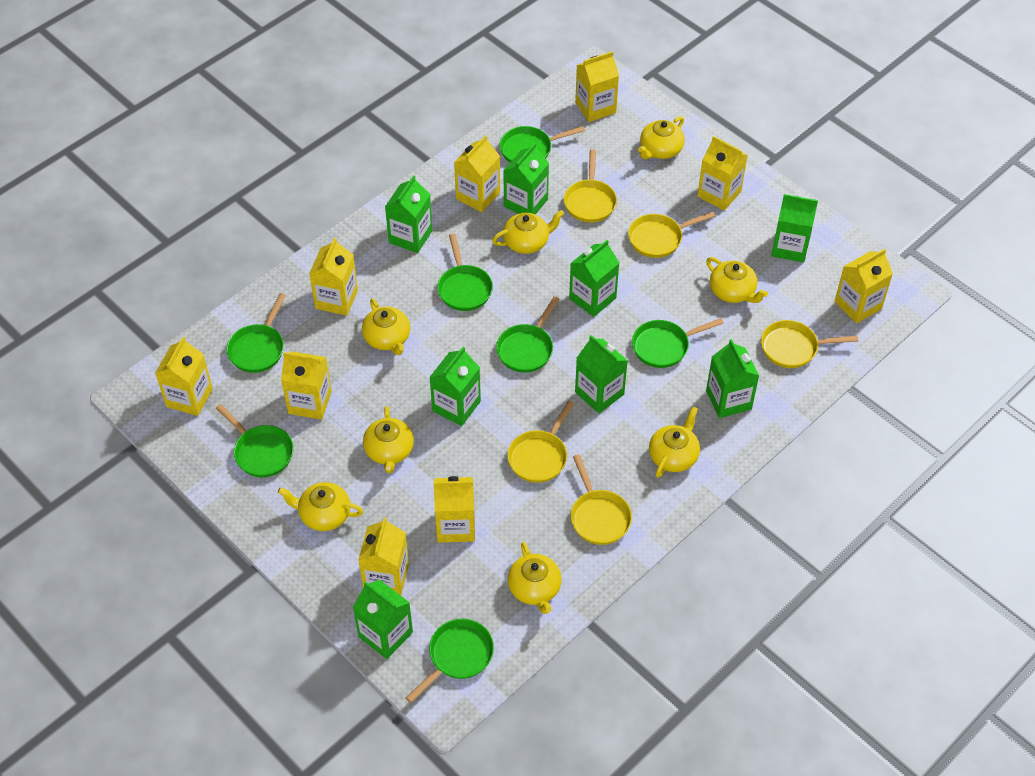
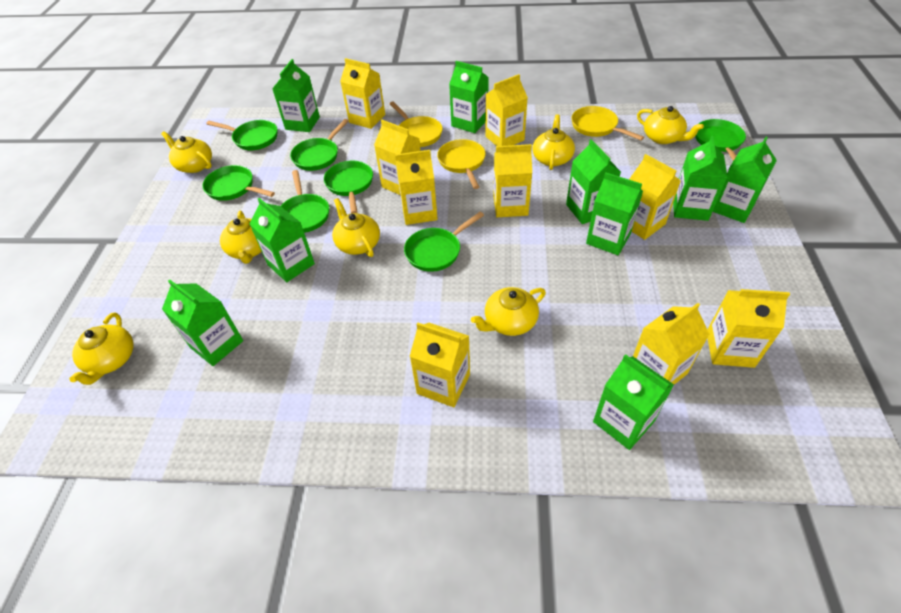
green carton: [353,580,413,659] [385,175,432,253] [429,347,481,426] [503,142,549,215] [569,240,619,317] [575,335,628,413] [706,339,759,418] [771,194,818,263] = 8 -> [162,279,243,366] [250,198,315,282] [272,59,320,132] [449,61,489,133] [566,139,621,224] [586,172,643,255] [593,354,674,450] [673,136,727,221] [713,137,777,223] = 9
yellow pan: [507,400,575,483] [564,150,617,222] [571,454,632,545] [628,211,715,258] [761,320,858,368] = 5 -> [389,101,443,147] [437,139,486,189] [571,106,644,141] = 3
yellow teapot: [278,482,363,531] [362,299,410,355] [363,406,414,473] [492,210,564,254] [508,542,562,614] [638,116,685,159] [649,406,700,478] [706,257,768,303] = 8 -> [69,312,134,385] [161,131,212,173] [220,211,262,264] [332,198,380,257] [471,287,546,336] [533,114,575,170] [637,106,704,144] = 7

